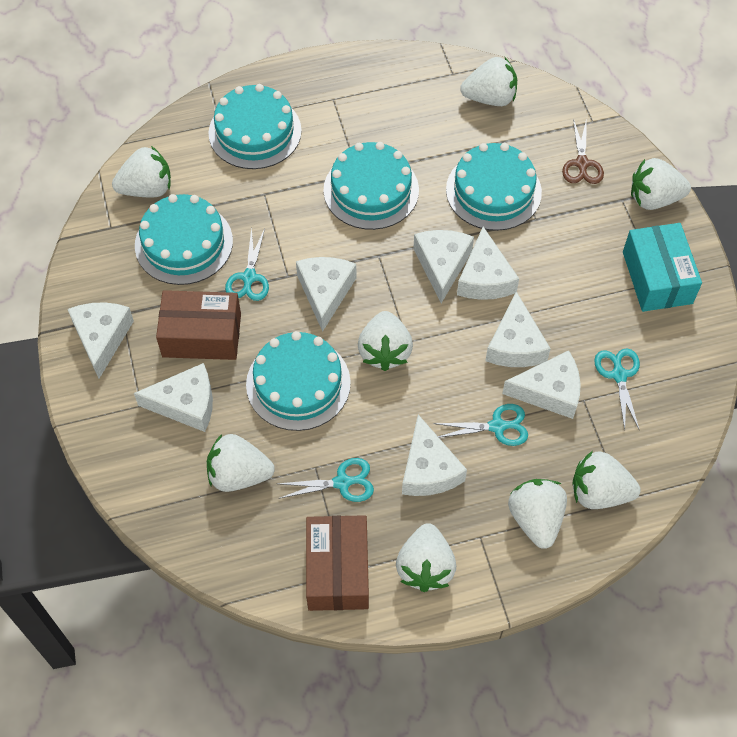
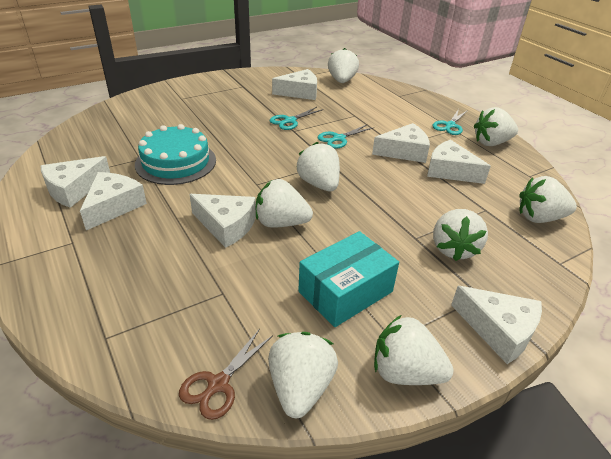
brown box: [156,290,241,360] [306,515,369,611] = 2 -> none = 0
turquoise cake: [135,194,233,285] [208,84,302,169] [246,331,351,431] [323,142,419,230] [446,143,542,231] = 5 -> [135,124,216,185] = 1
turquoise scissors: [225,227,269,301] [277,458,374,502] [433,404,528,446] [594,349,640,430] = 4 -> [270,107,323,130] [317,124,374,149] [433,109,468,135] = 3
white cheese: [68,302,134,379] [134,363,213,432] [296,257,357,332] [402,415,467,496] [413,230,474,303] [457,227,519,300] [485,291,551,367] [502,350,581,419] = 8 -> [41,156,110,208] [80,172,147,230] [190,194,256,248] [272,69,317,100] [372,123,430,163] [427,139,491,184] [451,286,542,364] = 7

